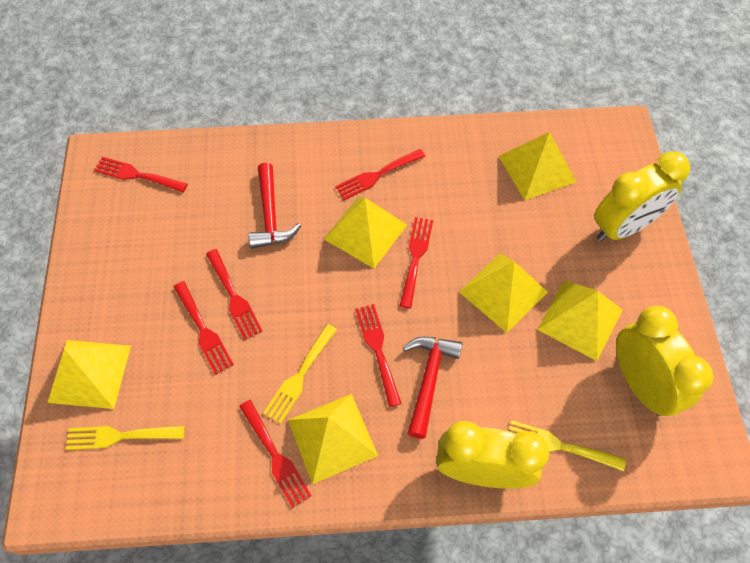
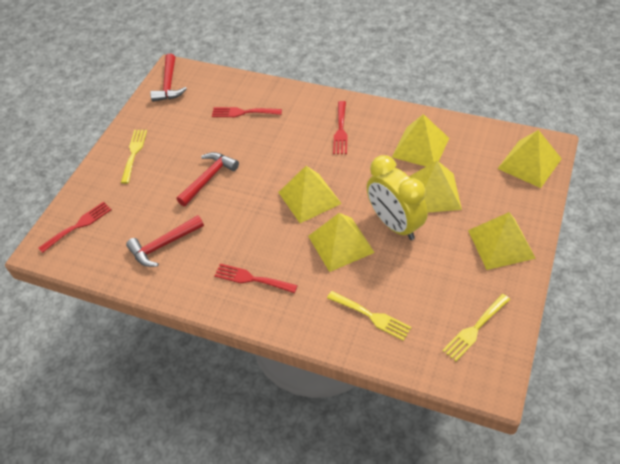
red fork: [94,157,188,192] [174,281,234,375] [206,249,262,340] [239,400,312,508] [335,149,426,200] [355,304,402,407] [399,217,433,308] = 7 -> [38,202,112,253] [212,107,282,117] [214,263,298,293] [333,101,348,154] = 4
red hammer: [248,163,301,249] [403,337,462,439] = 2 -> [126,215,204,267] [150,54,187,102] [176,152,239,206] = 3
yellow clock: [436,421,549,489] [594,151,690,241] [616,306,713,416] = 3 -> [367,155,428,240] = 1

